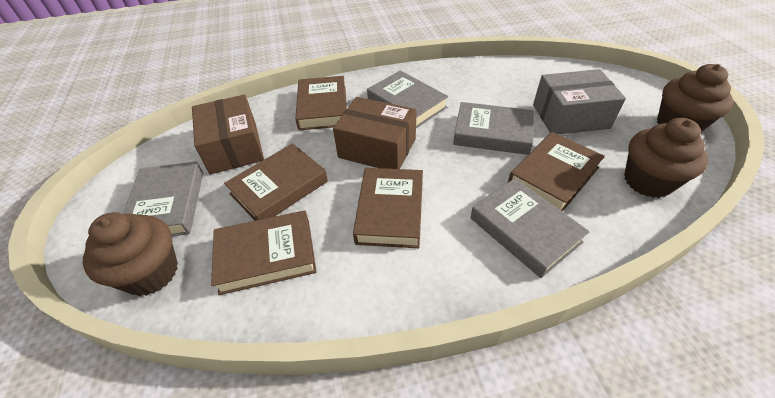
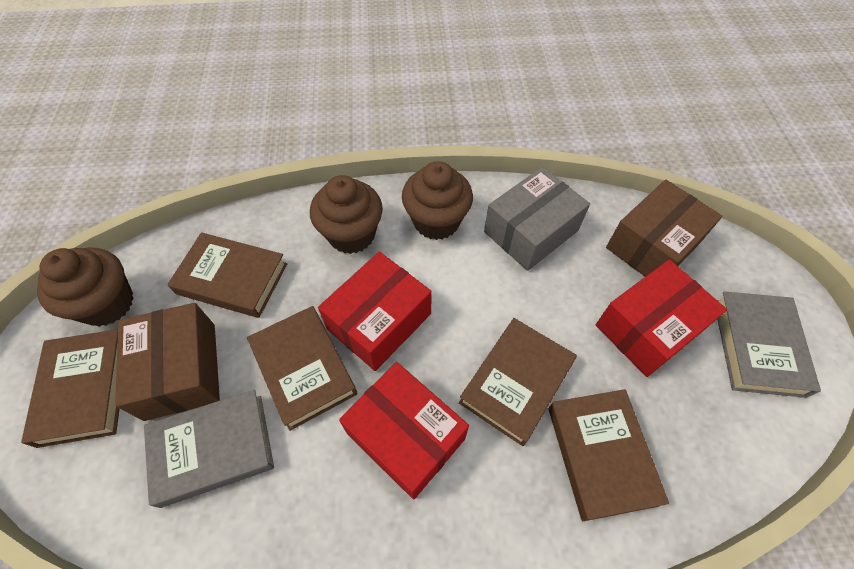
grey book: [123,162,203,236] [367,70,448,128] [453,102,533,155] [470,178,590,278] = 4 -> [144,390,274,508] [717,291,821,398] = 2
red box: none = 0 -> [318,252,432,371] [339,362,469,499] [596,259,727,377] = 3

